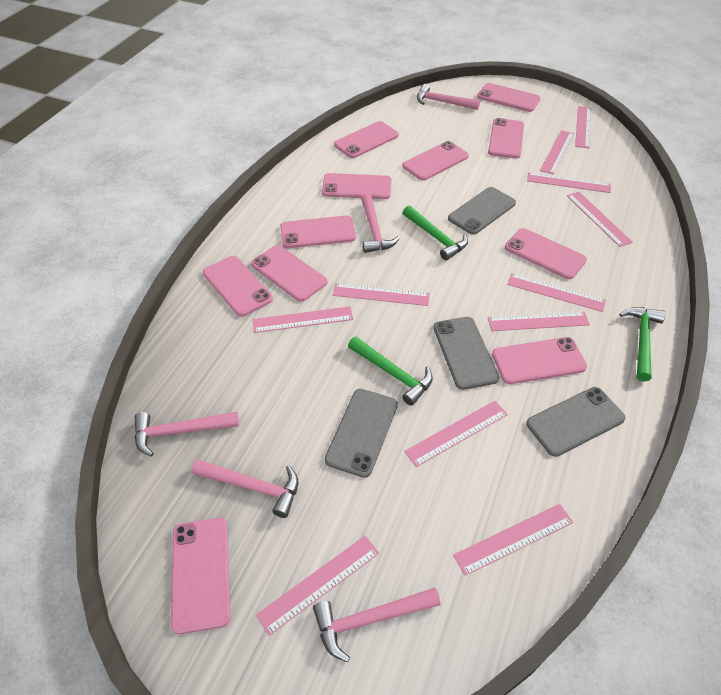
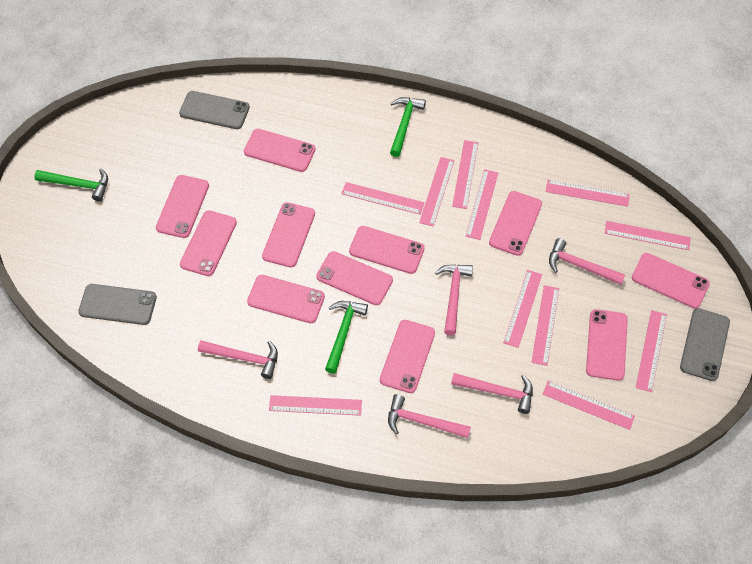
grey phone: [325,389,398,478] [433,317,499,390] [448,187,516,235] [526,387,626,457] = 4 -> [78,284,157,325] [179,91,250,129] [680,308,730,381] = 3

